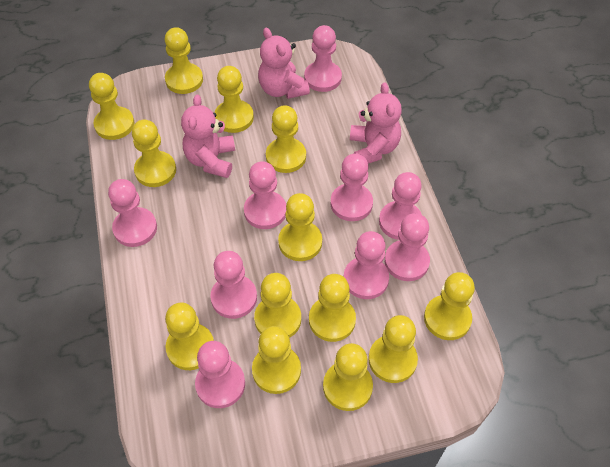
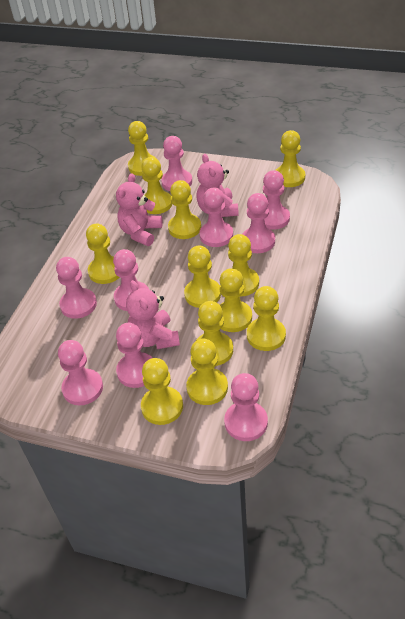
yellow pawn: [89,73,135,140] [132,119,176,187] [165,27,203,94] [165,303,214,370] [215,66,254,133] [252,326,301,394] [254,273,301,338] [266,105,306,173] [278,193,322,261] [309,274,356,342] [323,343,373,411] [369,315,418,383] [424,272,475,340] = 13 -> [86,224,120,284] [128,121,156,176] [141,157,172,214] [141,358,183,425] [168,180,201,239] [184,245,221,308] [186,339,228,405] [196,301,233,366] [219,268,252,332] [228,234,259,297] [247,286,286,351] [276,130,305,187] = 12

